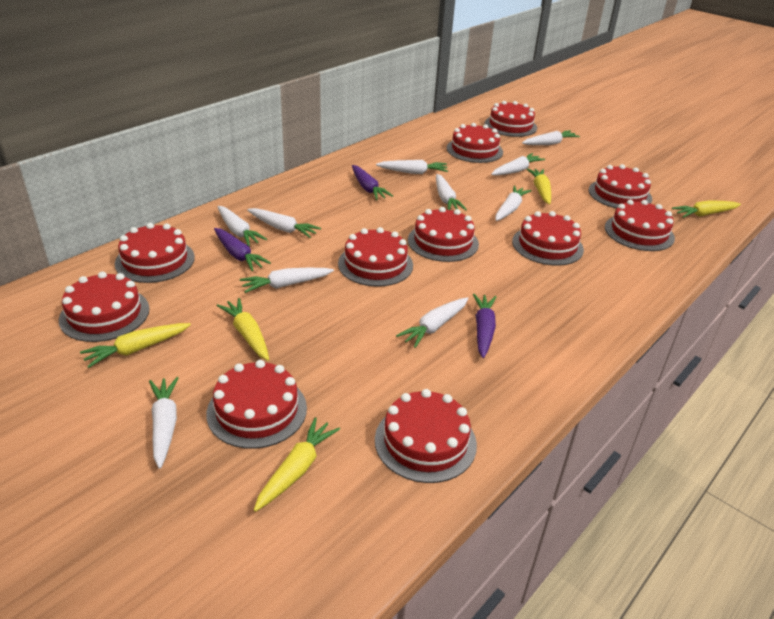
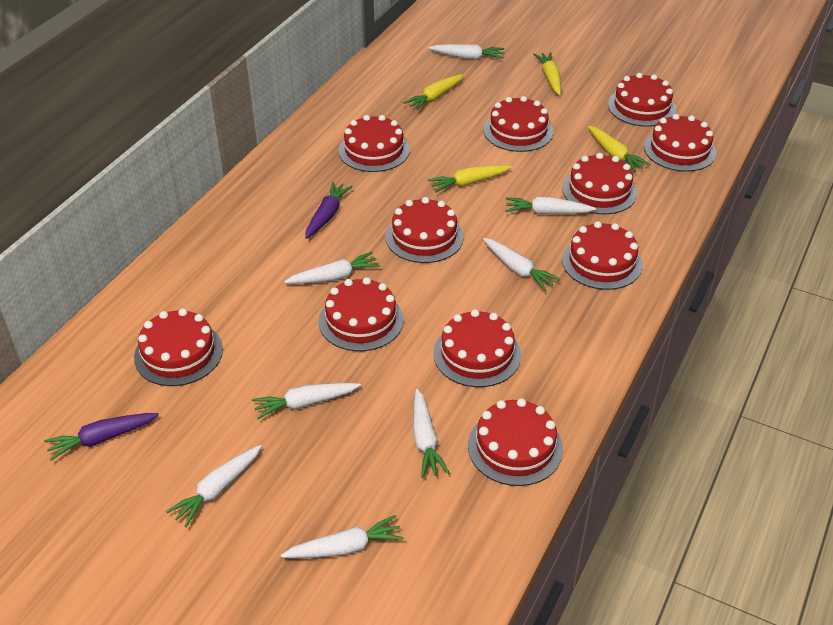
purple carrot: [214,228,271,271] [352,165,393,200] [473,294,496,358] = 3 -> [44,413,159,461] [305,182,353,239] = 2
white carrot: [149,377,179,469] [217,206,267,246] [240,268,334,293] [247,208,321,238] [376,160,448,174] [396,297,469,348] [436,174,467,210] [491,153,545,175] [495,186,531,221] [522,130,580,145] = 10 -> [166,445,262,527] [252,383,361,419] [281,515,404,558] [284,252,380,284] [413,389,450,478] [429,44,504,59] [483,238,560,291] [506,197,596,214] = 8
yellow carrot: [80,323,191,368] [217,298,269,361] [254,417,340,512] [527,168,551,205] [672,200,741,218] = 5 -> [403,74,464,111] [428,165,512,193] [533,52,561,95] [588,126,651,172] = 4

